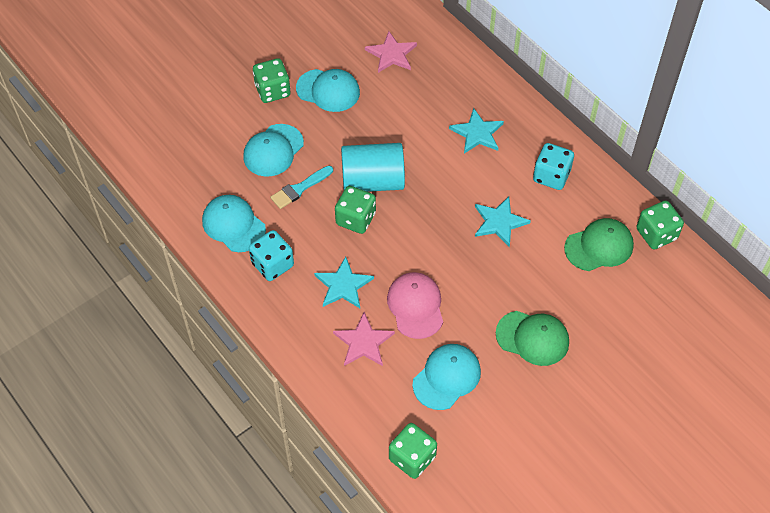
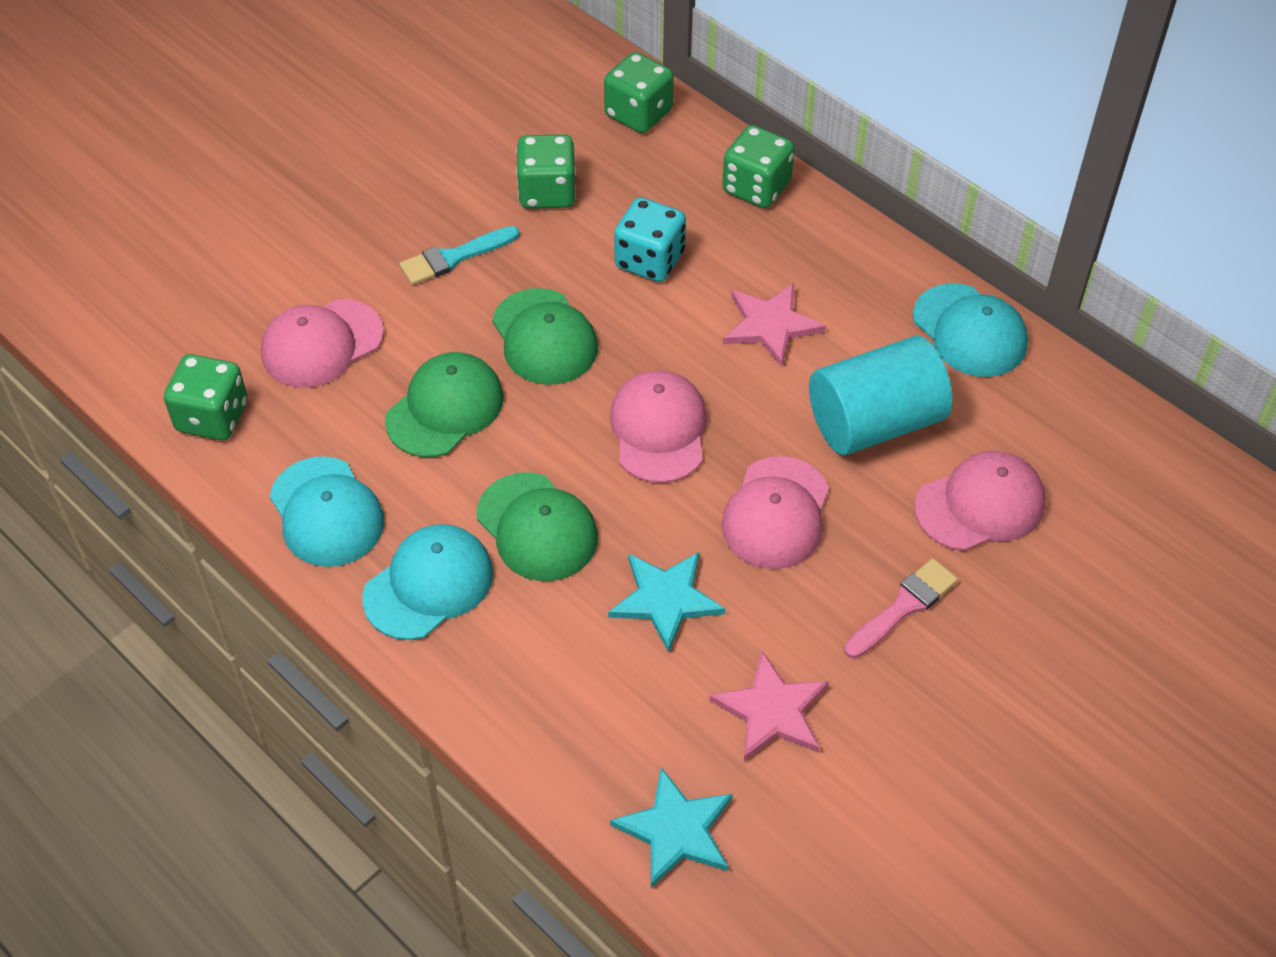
green cap: [496,311,569,366] [564,218,634,271] = 2 -> [385,352,504,457] [477,473,598,581] [492,288,598,385] = 3
pink brush: none = 0 -> [844,558,958,659] = 1
pink cap: [387,272,443,339] = 1 -> [261,299,384,388] [610,370,707,483] [721,456,829,569] [914,451,1046,551] = 4
turquoise cap: [202,195,266,252] [243,124,304,176] [296,69,360,112] [412,344,481,410] = 4 -> [270,456,384,567] [362,524,493,640] [913,283,1028,377] = 3
turquoise dice: [249,230,294,281] [533,143,574,190] = 2 -> [614,197,686,282] = 1
turquoise star: [314,257,374,308] [449,108,504,154] [475,197,531,247] = 3 -> [608,552,725,653] [610,767,733,888] = 2

